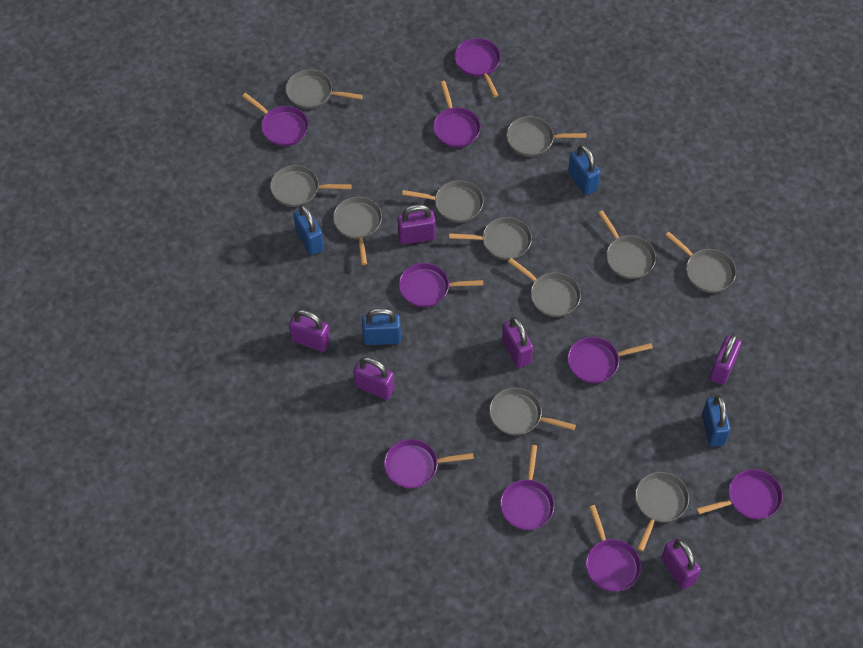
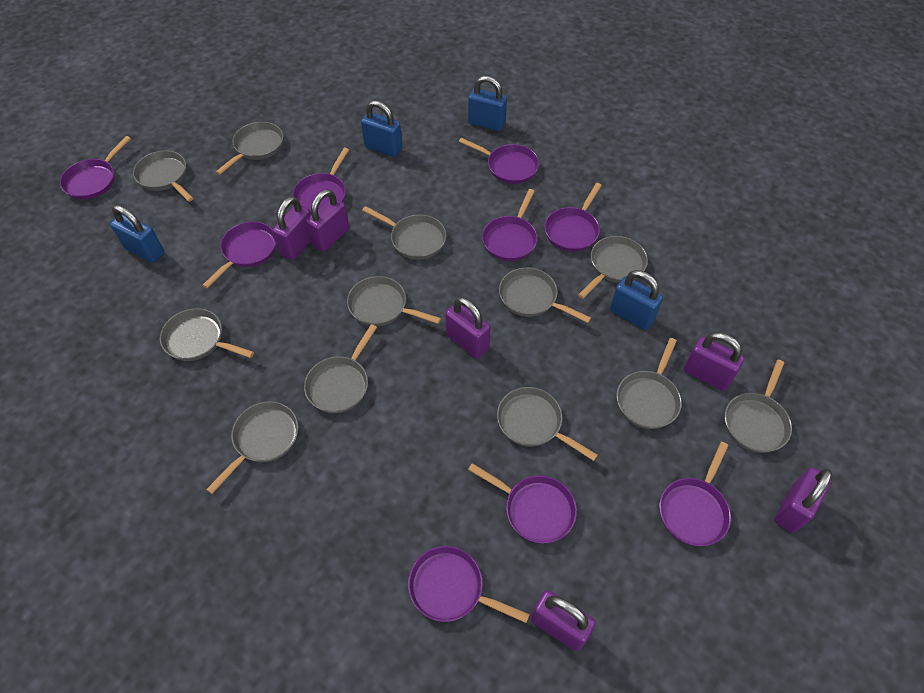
grey pan: [270,165,352,207] [286,70,363,109] [333,197,382,265] [402,180,484,223] [449,217,532,260] [489,388,576,436] [506,116,587,157] [508,258,581,317] [598,210,656,279] [635,472,689,551] [665,232,736,293] = 11 -> [133,150,194,202] [160,308,254,361] [206,401,298,494] [216,122,283,175] [304,324,377,413] [347,276,441,326] [362,206,446,260] [497,387,598,461] [499,267,591,323] [578,236,648,299] [616,338,682,429] [725,360,792,453] = 12

